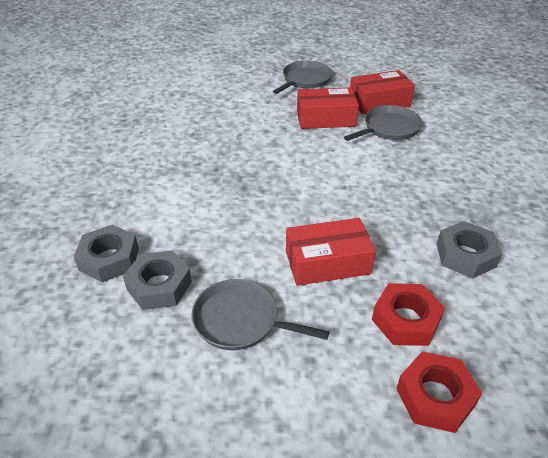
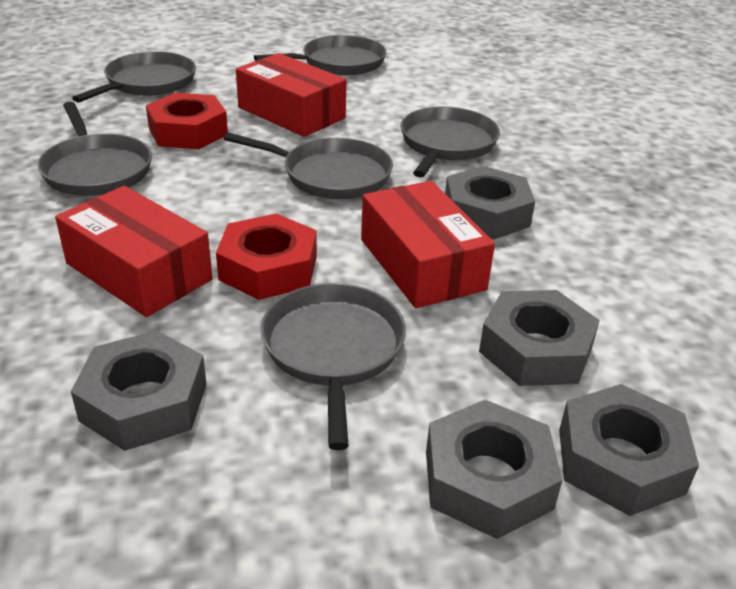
grey nut: [74,225,139,283] [123,250,192,310] [437,221,502,278] = 3 -> [71,331,207,451] [426,400,563,539] [445,166,535,240] [479,290,600,386] [559,384,699,516] = 5
grey pan: [192,279,329,351] [273,61,332,94] [344,105,423,141] = 3 -> [37,102,152,196] [72,51,196,102] [224,132,393,199] [254,35,387,75] [261,283,406,450] [401,106,500,178] = 6

